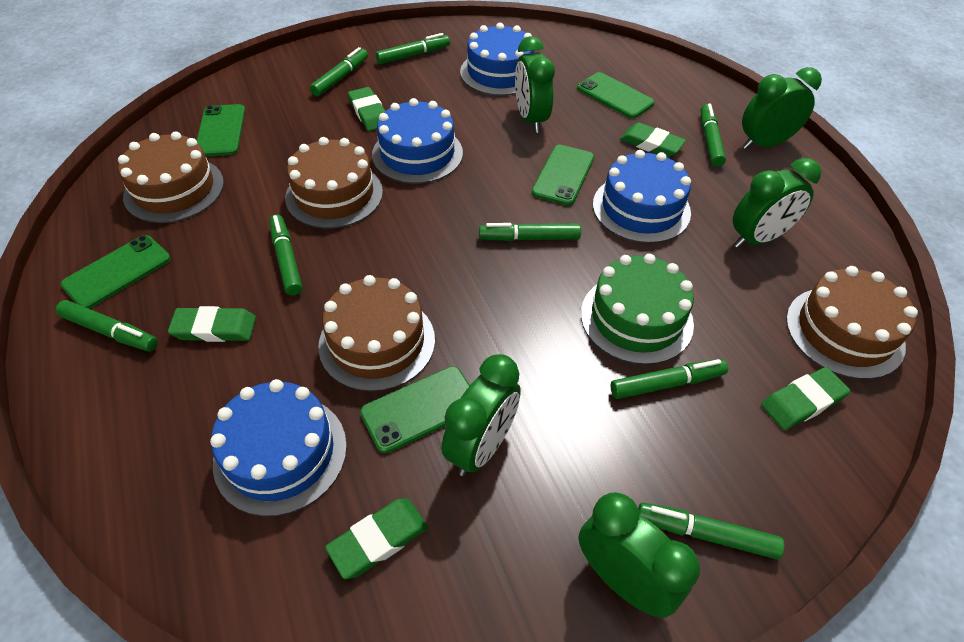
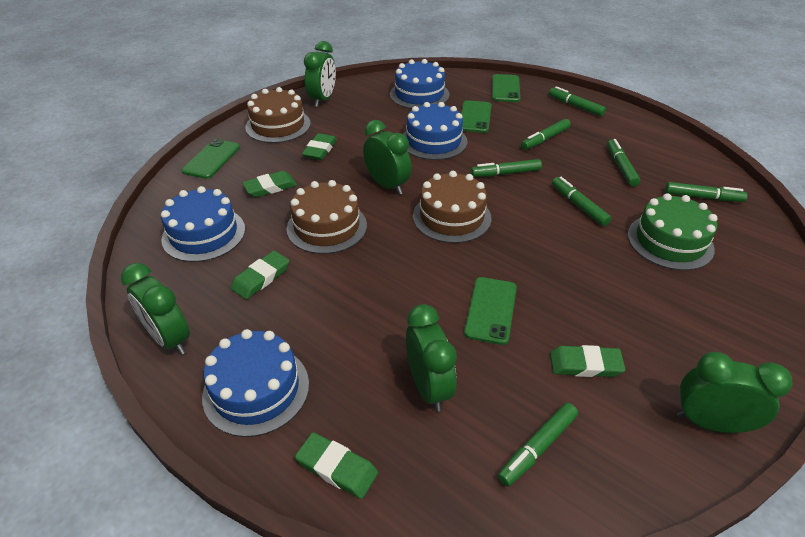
brown cake: [118,131,224,223] [285,137,383,229] [318,275,435,392] [786,266,918,379] = 4 -> [245,87,311,143] [287,180,367,254] [413,171,491,243] = 3
green marker: [56,300,158,351] [270,214,302,296] [310,47,368,96] [376,33,450,64] [479,223,581,241] [611,359,728,399] [638,502,785,559] [701,103,726,167] = 8 -> [471,159,542,177] [498,403,578,487] [521,119,571,150] [549,86,606,116] [552,177,611,226] [607,139,640,187] [665,182,748,202] = 7
green phone: [61,235,171,309] [196,104,245,156] [360,366,470,453] [532,145,594,206] [577,72,655,118] = 5 -> [182,139,240,179] [461,100,492,133] [464,277,517,345] [492,74,520,102] = 4

